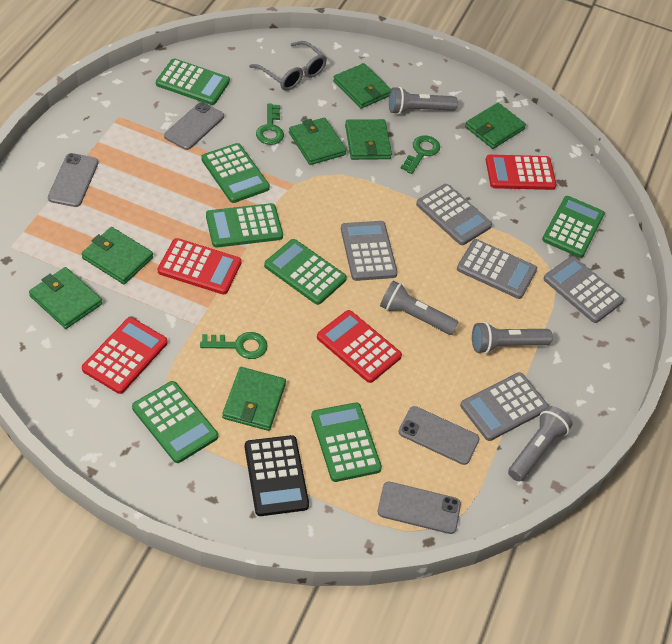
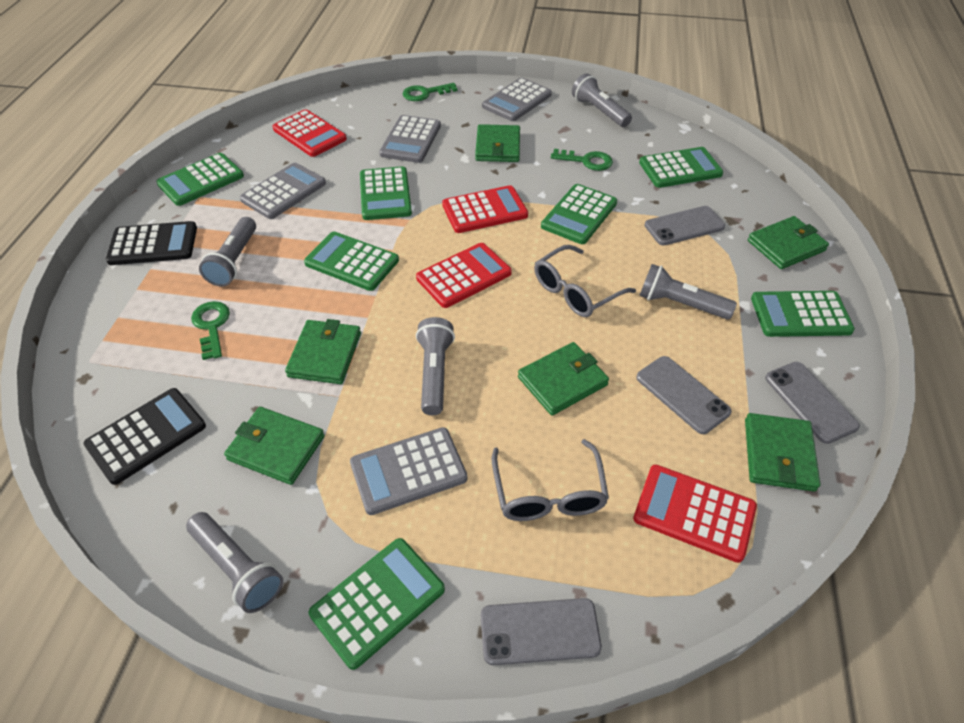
black calculator: [245,435,309,516] = 1 -> [84,388,206,485] [106,221,197,265] = 2
green wallet: [29,267,102,329] [82,227,153,284] [222,367,286,431] [289,117,347,165] [333,63,391,109] [345,119,392,160] [465,103,526,149] = 7 -> [224,407,324,485] [285,319,361,384] [475,124,520,162] [518,342,609,416] [745,413,820,492] [748,216,829,269] = 6
grey calculator: [341,221,398,281] [416,184,492,245] [457,239,537,299] [460,372,549,441] [544,256,624,323] = 5 -> [240,163,326,219] [350,427,467,515] [379,115,441,163] [482,78,552,121] = 4
grey flashlight: [380,280,459,335] [389,87,458,114] [472,322,553,354] [508,406,572,482] = 4 -> [186,512,283,613] [199,217,256,286] [416,317,455,415] [572,73,632,127] [639,264,737,319] = 5
grey glasses: [249,41,327,91] = 1 -> [492,439,609,521] [534,245,636,317] = 2

